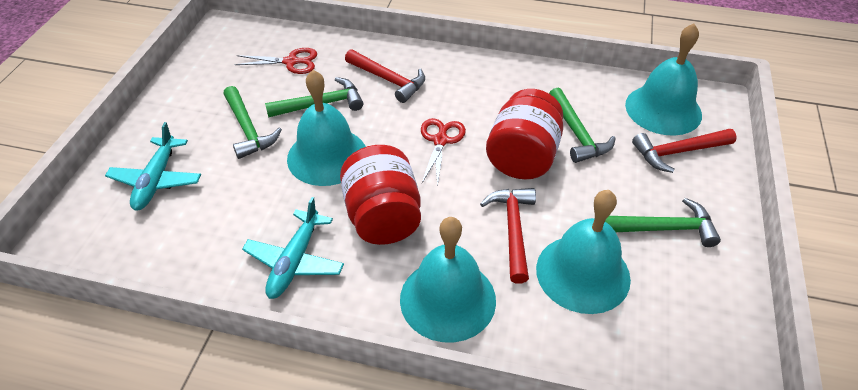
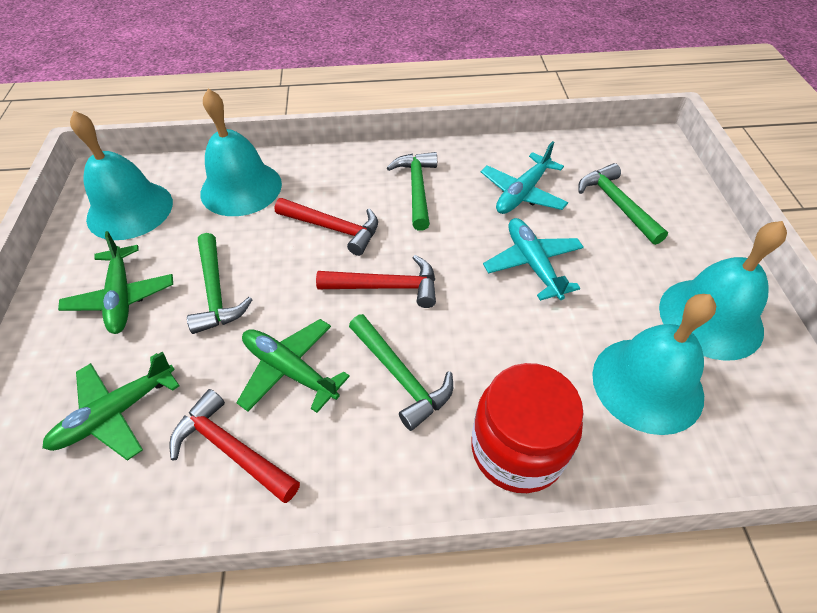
green plane: none = 0 -> [42,352,180,461] [58,231,173,334] [236,319,350,413] = 3
red jar: [340,145,421,245] [486,89,563,179] = 2 -> [471,363,584,493] = 1
red scissors: [234,48,317,74] [421,118,466,187] = 2 -> none = 0

